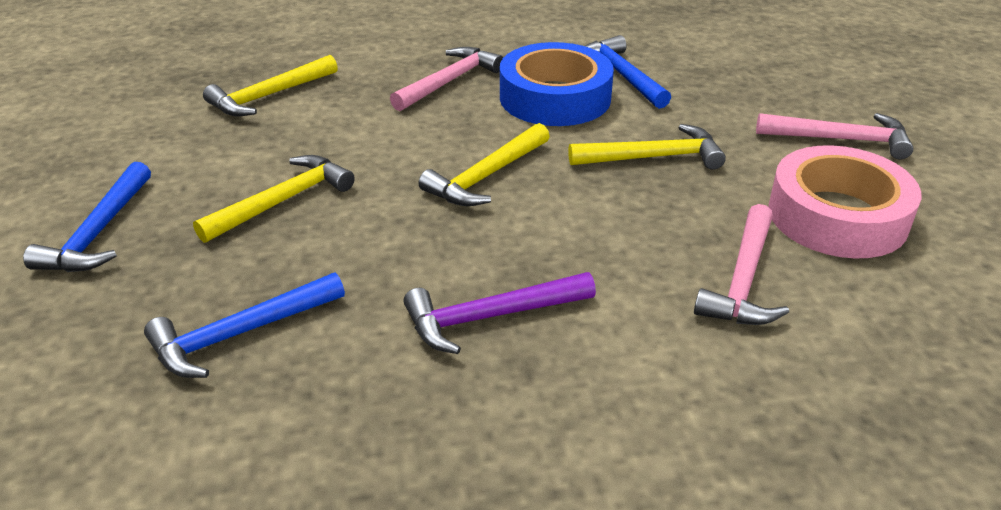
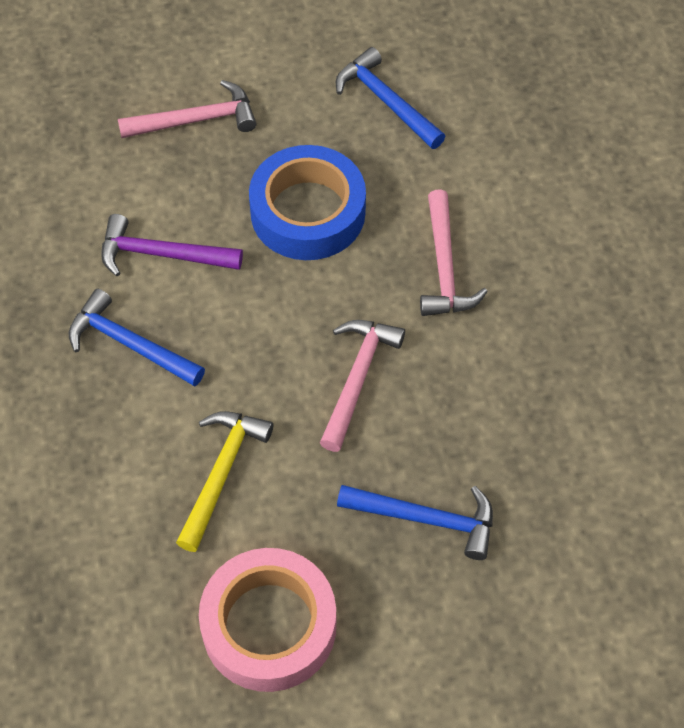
yellow hammer: [193,155,355,243] [203,55,338,116] [419,123,550,206] [568,124,726,170] = 4 -> [176,411,273,552] = 1

